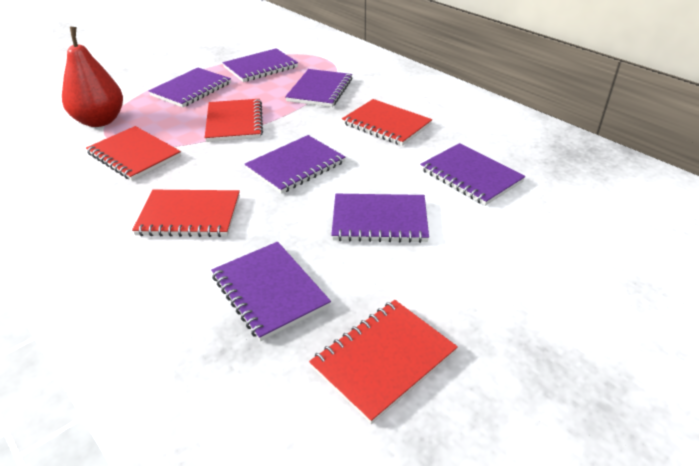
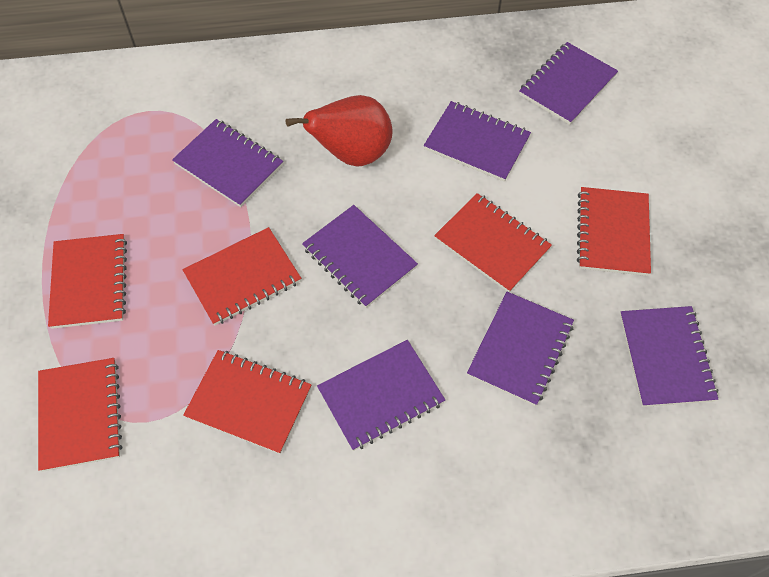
red notebook: [86,126,181,181] [132,190,240,237] [205,99,263,142] [309,300,458,424] [342,99,432,146] = 5 -> [38,358,122,472] [48,234,127,329] [183,227,301,326] [183,350,311,454] [434,193,552,292] [577,187,651,276] = 6

